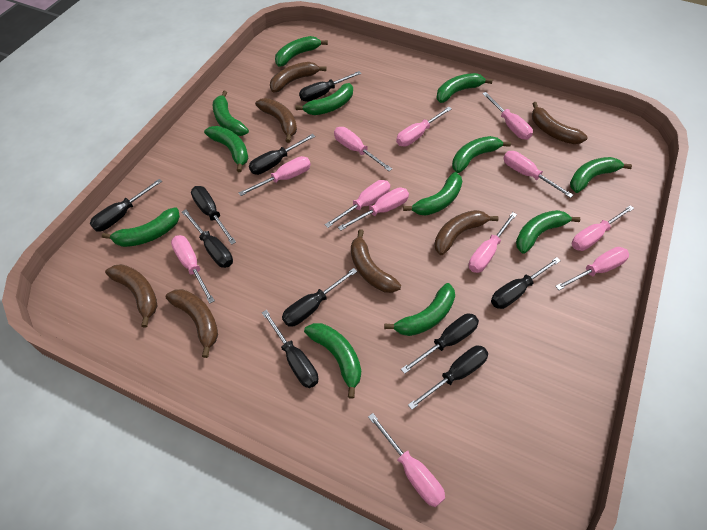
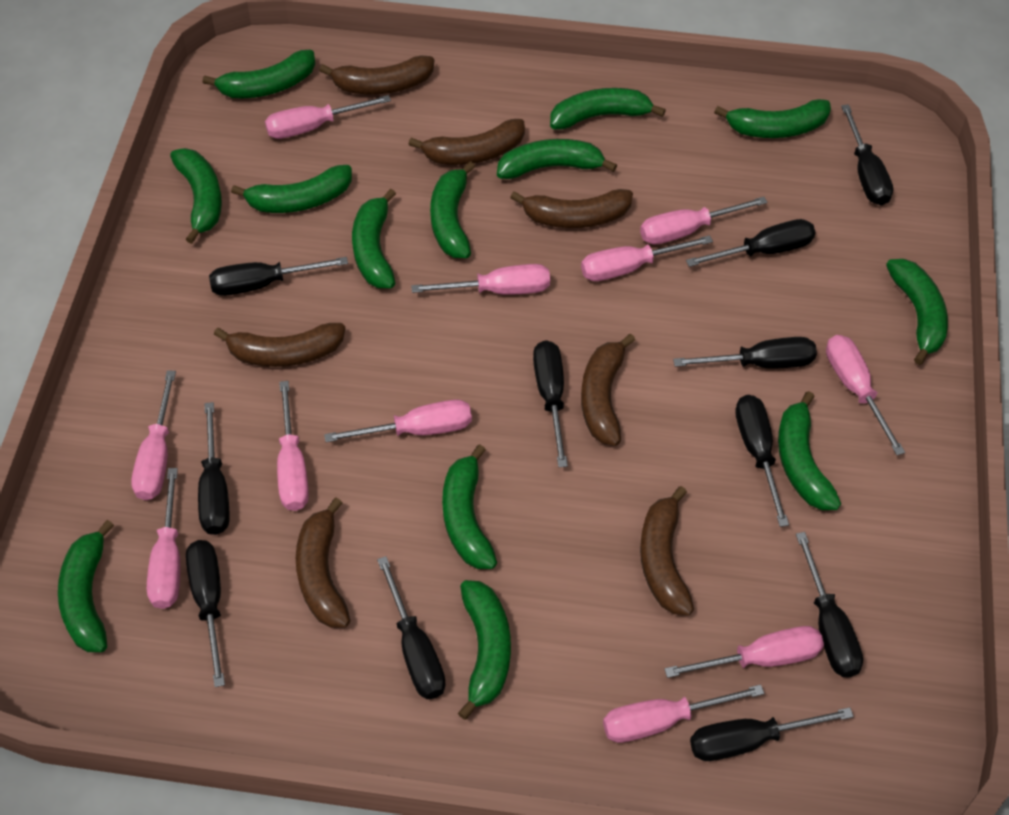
black screwdriver: [90,179,162,232] [182,209,233,268] [191,186,236,245] [249,134,315,175] [262,310,318,388] [282,268,357,327] [299,71,362,102] [401,313,479,374] [408,346,488,410] [491,257,561,309] = 10 -> [186,540,225,687] [198,402,229,535] [209,257,348,296] [377,556,446,699] [533,340,568,467] [673,337,817,368] [686,219,816,267] [690,707,854,761] [735,395,789,527] [796,532,863,677] [841,104,893,206] = 11
green banana: [102,207,180,247] [204,126,248,172] [213,91,249,136] [275,36,328,67] [295,83,353,115] [304,323,361,399] [384,283,455,336] [403,172,463,216] [436,73,493,103] [452,136,511,173] [516,210,580,254] [570,157,632,193] = 12 -> [58,520,114,652] [170,148,222,244] [203,50,315,98] [231,165,352,213] [352,189,396,288] [430,161,476,258] [442,444,497,569] [458,580,511,720] [497,139,617,179] [550,88,666,130] [714,99,831,138] [778,391,841,510] [886,259,948,365] = 13
pink screwdriver: [171,235,215,304] [239,156,311,196] [325,180,390,228] [334,127,392,171] [338,187,409,231] [368,413,445,507] [396,107,452,146] [468,212,517,273] [482,92,533,140] [503,151,573,198] [555,247,629,290] [571,205,634,251] = 12 -> [131,370,176,500] [147,468,180,609] [265,95,391,139] [277,381,309,511] [324,400,472,442] [411,264,550,295] [581,235,713,281] [603,684,764,743] [640,197,768,244] [664,626,824,678] [826,335,905,455] = 11

